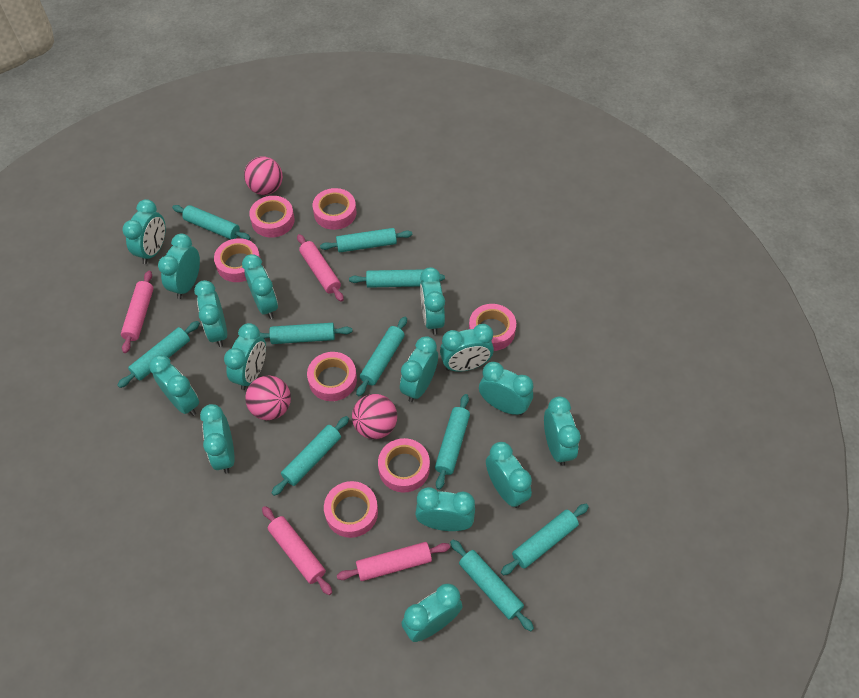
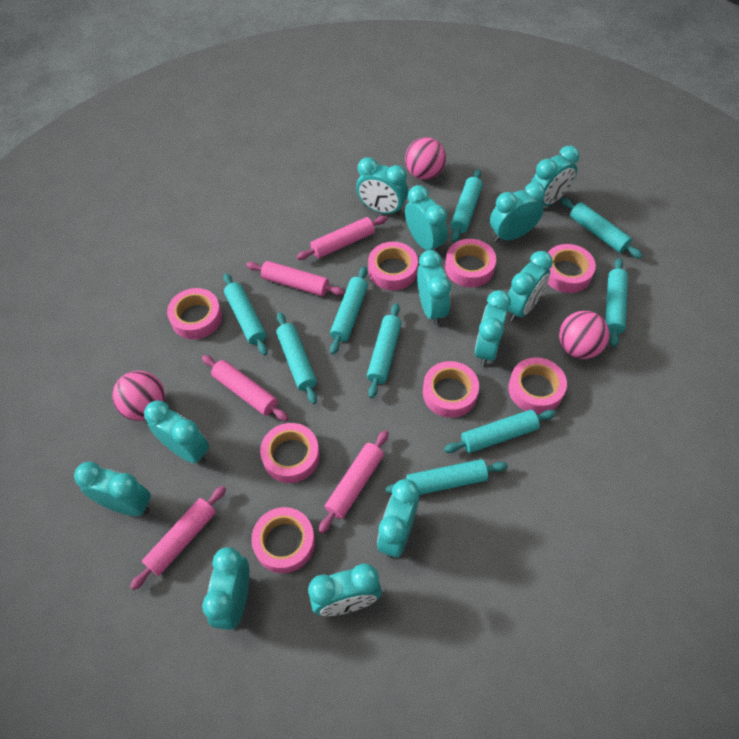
pink rolling pin: [121,271,154,353] [262,506,332,595] [297,234,344,302] [337,542,450,581] = 4 -> [130,486,226,590] [202,355,288,421] [246,261,345,296] [297,216,387,260] [319,430,389,534] = 5
pink tape: [214,238,260,282] [249,196,295,238] [307,352,357,401] [312,188,356,230] [324,481,378,538] [378,438,430,493] [469,304,516,351] = 7 -> [167,288,222,339] [251,507,315,573] [260,423,320,483] [368,242,418,290] [423,361,479,418] [445,239,496,287] [508,357,567,414] [547,244,596,293] = 8
turquoise clock: [122,199,166,264] [149,355,199,416] [158,234,200,299] [194,280,227,347] [200,404,235,474] [224,323,266,390] [242,254,278,319] [400,336,438,402] [402,584,463,642] [415,487,475,531] [420,267,445,335] [440,324,494,372] [479,362,533,415] [486,442,532,508] [544,396,581,466] = 15 -> [74,462,151,516] [144,400,209,464] [202,547,250,630] [308,563,382,616] [356,157,408,216] [377,479,419,558] [405,185,448,252] [417,250,451,326] [474,290,511,366] [490,182,545,242] [508,251,553,321] [531,146,579,206] = 12
turquoise rolling pin: [118,321,200,388] [172,205,251,240] [260,323,352,344] [272,416,349,496] [320,228,412,252] [349,269,445,288] [356,317,407,396] [435,394,470,490] [450,540,534,631] [501,504,589,575] = 10 -> [223,273,268,356] [276,312,317,404] [330,266,368,355] [367,303,402,398] [386,459,508,495] [444,410,556,453] [450,169,483,243] [560,198,643,258] [605,258,628,347] = 9

